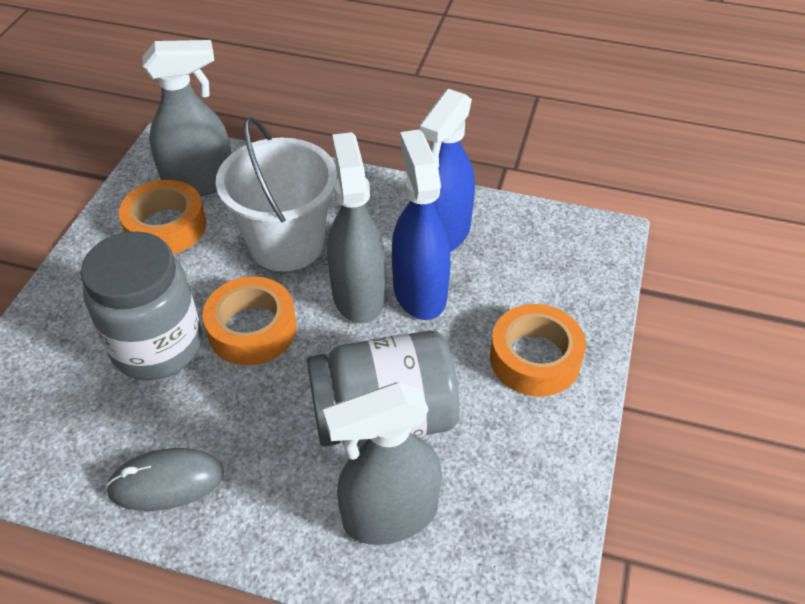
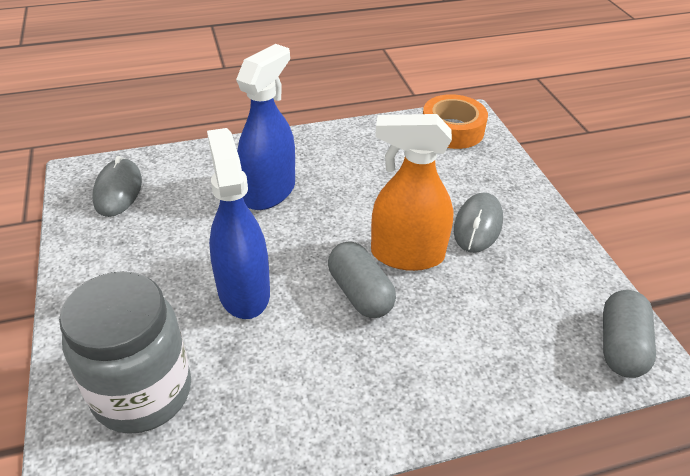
grey capsule: none = 0 -> [328,241,396,318] [603,290,656,378] = 2
grey jar: [80,231,202,380] [307,331,459,447] = 2 -> [59,271,191,434] = 1
grey mouse: [105,448,224,511] = 1 -> [92,156,142,217] [454,192,503,253] = 2
grey spray bottle: [142,40,232,196] [323,382,442,545] [328,132,386,323] = 3 -> none = 0
orange spray bottle: none = 0 -> [371,114,454,271] = 1
orange tape: [119,180,206,254] [202,277,297,365] [490,304,586,396] = 3 -> [423,94,488,149] = 1
white bucket: [216,117,337,272] = 1 -> none = 0

